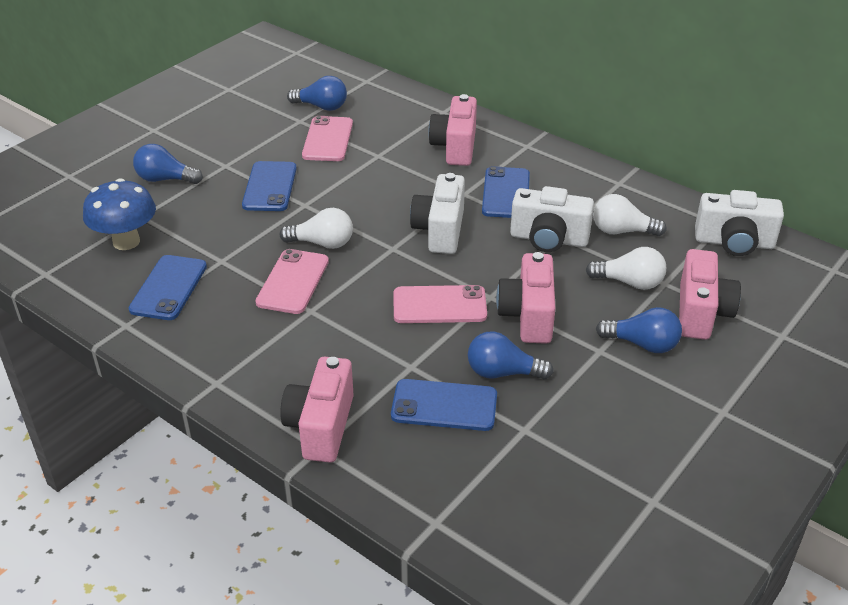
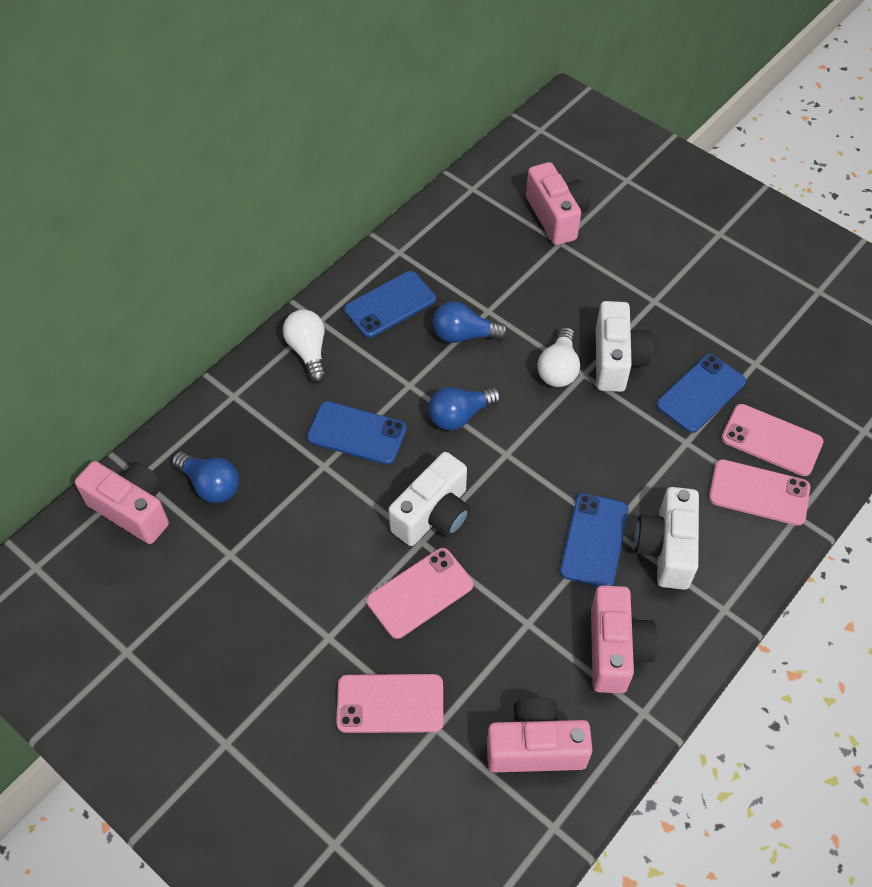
blue light bulb: [133,144,203,184] [287,76,347,111] [468,331,553,380] [596,307,682,353] = 4 -> [172,451,239,503] [428,387,501,431] [433,301,508,343] = 3
blue mushroom: [83,178,156,250] = 1 -> none = 0
pink phone: [255,249,329,314] [302,116,353,161] [394,285,487,323] = 3 -> [336,674,443,733] [366,548,473,639] [709,459,810,526] [722,404,823,476] = 4
white light bulb: [280,208,353,249] [586,247,666,290] [593,194,666,236] = 3 -> [283,309,326,382] [537,327,580,387] = 2

